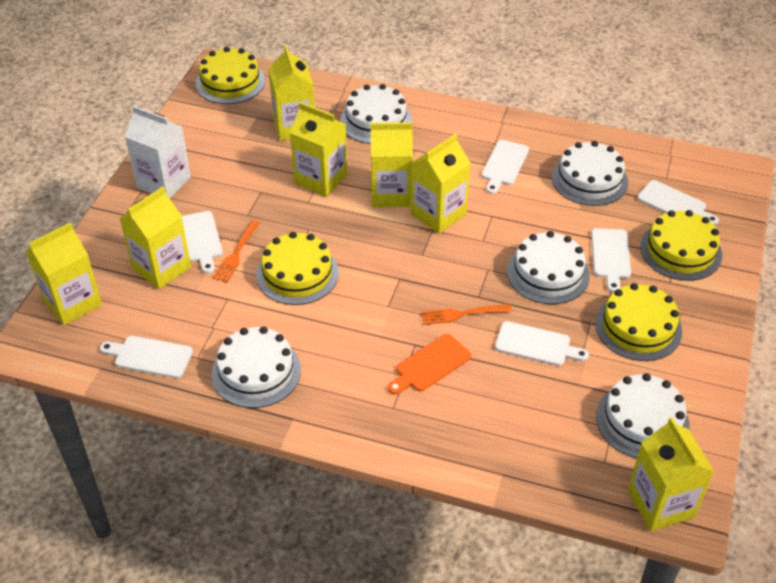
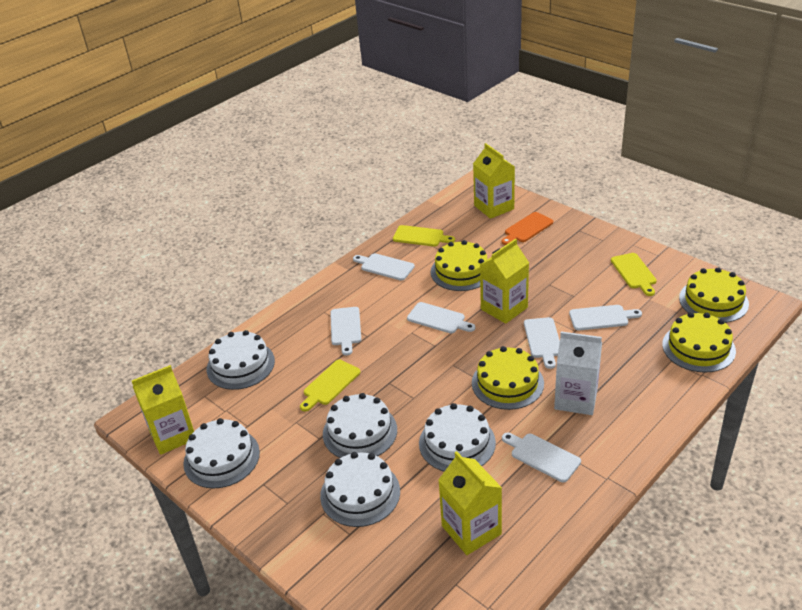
orange fork: [213,220,260,282] [421,304,512,325] = 2 -> none = 0
yellow carton: [25,222,102,325] [119,187,191,289] [268,46,315,141] [290,102,347,197] [371,122,413,207] [411,134,471,234] [628,417,714,531] = 7 -> [132,365,194,455] [438,451,502,555] [473,143,515,219] [480,239,529,324] = 4
yellow cutting board: none = 0 -> [300,360,360,411] [393,225,455,247] [611,253,657,296] = 3

